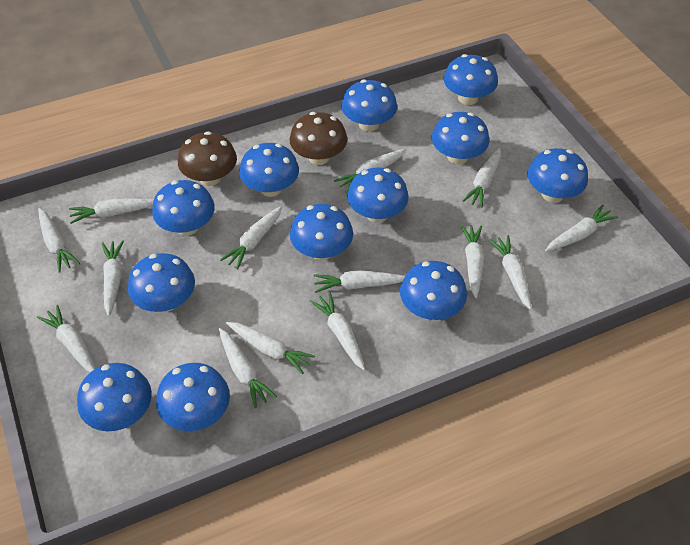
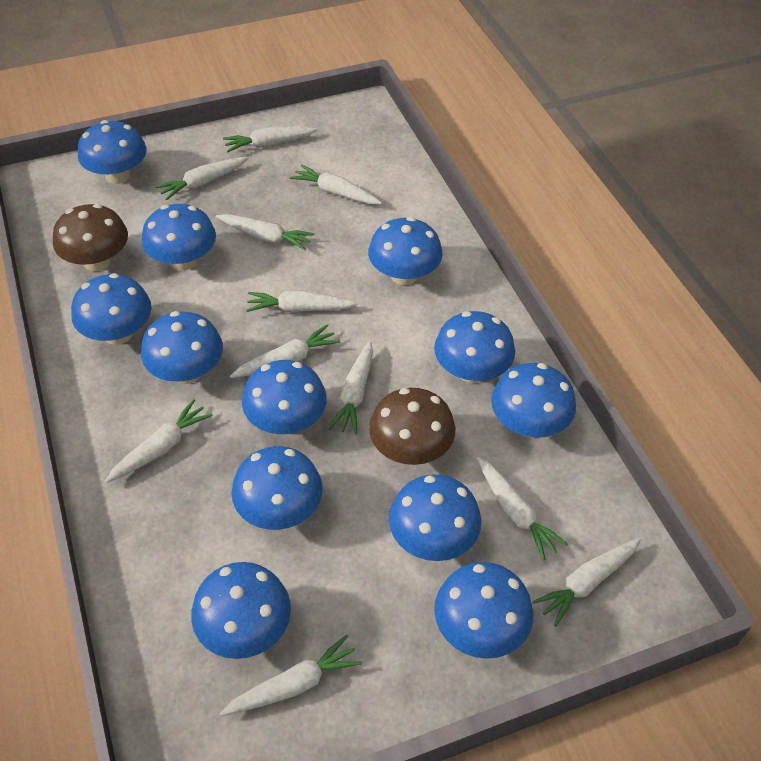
white carrot: [37,305,96,372] [38,208,80,273] [69,199,154,224] [102,240,124,316] [219,328,277,408] [220,206,282,269] [226,322,315,374] [310,292,365,370] [314,271,405,293] [334,149,406,193] [460,225,484,298] [463,148,501,208] [488,235,532,310] [545,205,618,252] = 14 -> [105,399,213,483] [155,157,248,200] [216,214,314,250] [219,635,362,716] [223,127,318,152] [230,324,340,378] [246,291,358,312] [290,164,382,204] [328,340,373,435] [477,457,568,560] [532,538,641,627] = 11

